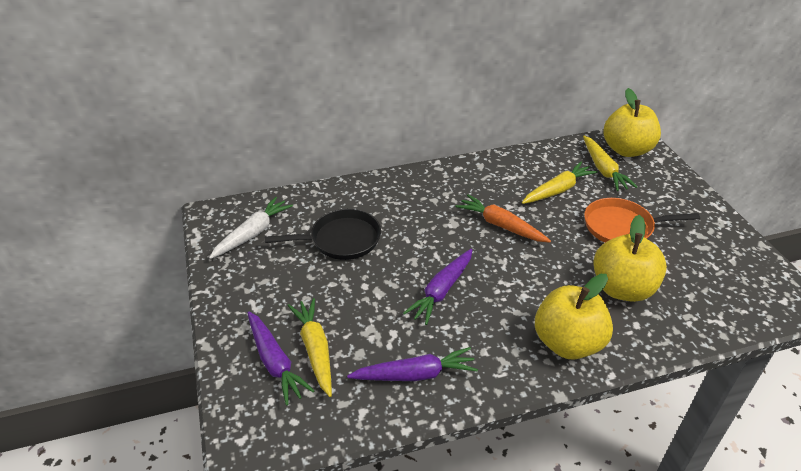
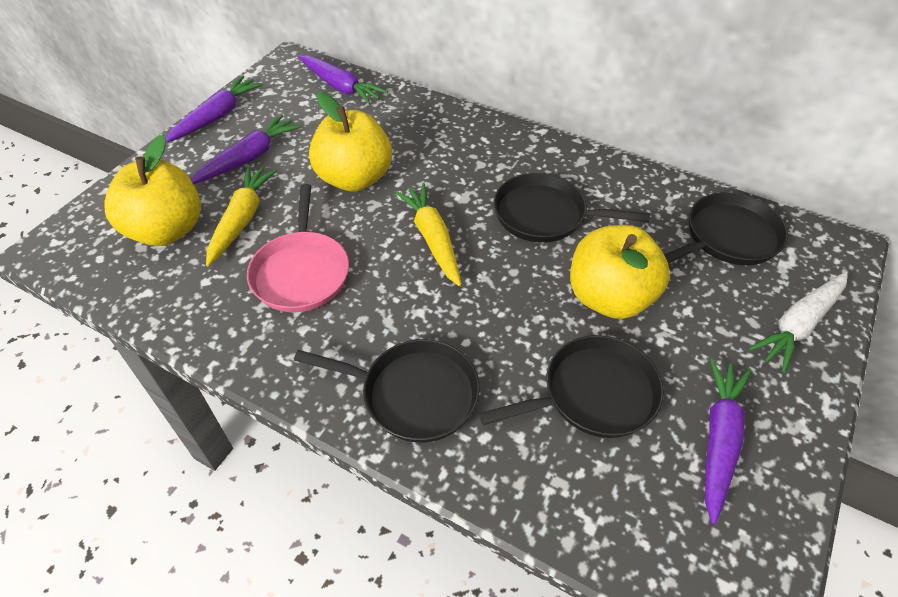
black pan: [265,209,381,260] = 1 -> [294,339,480,443] [479,335,664,438] [493,173,650,242] [664,192,788,265] = 4
orange carrot: [455,195,551,243] = 1 -> none = 0
orange pan: [584,198,700,242] = 1 -> none = 0
pink pan: none = 0 -> [247,184,349,312] = 1
purple carrot: [247,311,315,406] [347,347,478,381] [403,249,472,325] = 3 -> [166,75,263,143] [191,114,301,184] [298,55,388,105] [705,358,752,525] = 4
yellow carrot: [288,298,332,397] [522,162,598,204] [583,136,637,191] = 3 -> [206,166,277,266] [395,183,461,286] = 2

